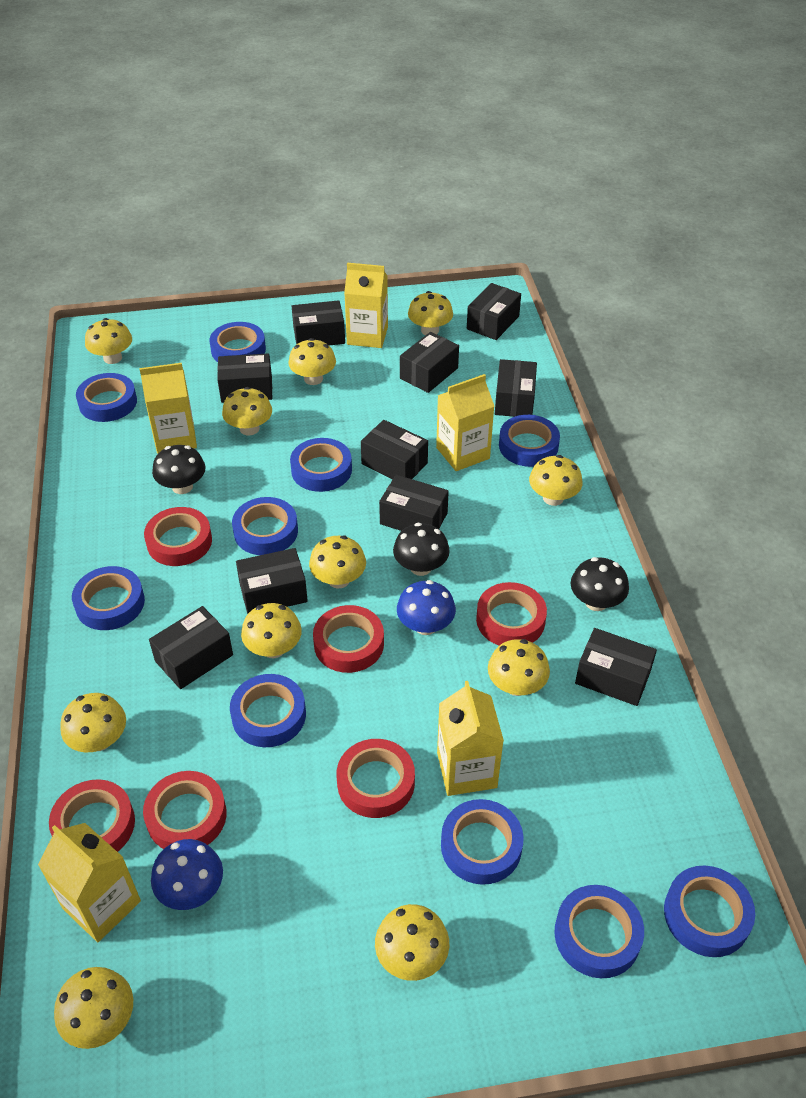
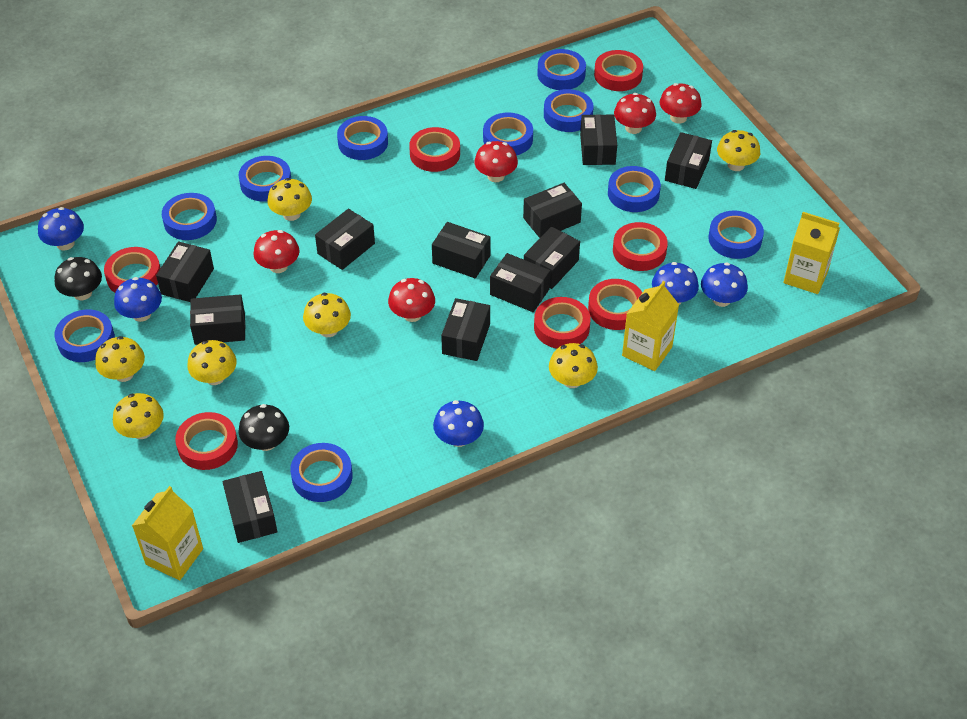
black box: [149,606,233,689] [217,353,272,403] [236,548,308,614] [292,300,345,345] [361,420,428,479] [379,475,449,531] [400,332,459,393] [467,283,521,340] [495,359,537,417] [575,628,657,706] = 10 -> [156,241,214,302] [190,294,245,345] [222,471,277,543] [315,209,375,270] [432,222,491,279] [441,298,490,361] [490,253,550,312] [523,183,582,238] [524,227,580,289] [580,114,617,165] [665,132,712,189] = 11
black mushroom: [152,445,206,494] [393,523,450,576] [571,557,629,611] = 3 -> [55,257,102,300] [239,404,289,451] = 2
blue mushroom: [151,839,223,910] [397,580,456,635] = 2 -> [38,207,84,250] [114,277,162,322] [433,400,484,447] [652,262,699,305] [701,262,748,307] = 5
red mushroom: none = 0 -> [253,230,300,273] [388,278,435,322] [474,141,518,182] [614,93,656,134] [660,83,702,124] = 5
red tape: [49,779,135,852] [143,771,227,849] [144,507,212,566] [313,605,384,673] [336,739,415,818] [476,582,547,645] = 6 -> [104,247,160,293] [175,412,238,470] [409,127,460,172] [534,297,591,349] [588,279,643,330] [594,50,643,91] [613,222,668,271] = 7
yellow carton: [38,823,141,942] [139,363,197,454] [344,263,388,348] [436,374,495,471] [437,681,504,796] = 5 -> [132,486,203,580] [622,281,679,371] [784,212,840,294] = 3
yellow mushroom: [54,967,133,1049] [60,693,126,753] [85,318,132,364] [222,387,272,436] [241,603,302,658] [288,338,336,385] [309,535,366,589] [375,904,449,981] [408,291,453,335] [488,639,550,696] [529,455,583,506] = 11 -> [95,336,145,382] [113,393,164,439] [187,340,237,385] [267,178,312,221] [303,293,351,337] [549,343,598,388] [717,130,760,171] = 7

